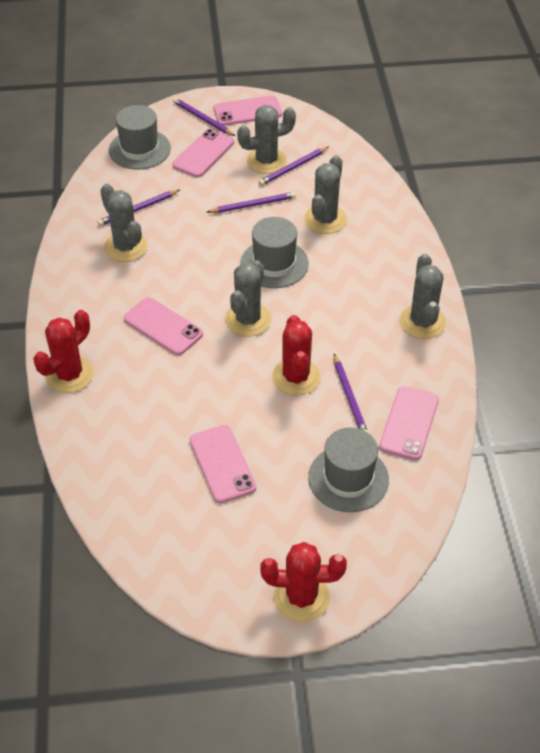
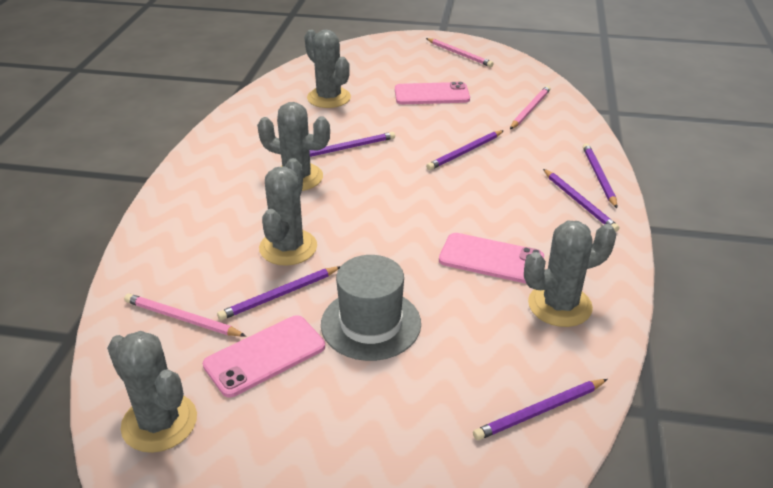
grey hat: [109,105,171,169] [240,217,309,288] [308,427,389,512] = 3 -> [321,255,421,361] = 1
pink pencil: none = 0 -> [124,294,246,337] [426,38,494,67] [510,86,551,129] = 3
pink phone: [124,297,203,355] [173,129,234,177] [190,425,256,503] [214,95,282,126] [379,386,439,460] = 5 -> [203,315,325,397] [395,82,470,104] [439,233,544,284] = 3
purple pencil: [97,190,180,226] [173,98,235,136] [207,192,296,213] [259,147,328,186] [334,354,368,433] = 5 -> [217,266,341,320] [310,132,395,157] [426,130,504,170] [473,379,608,440] [543,169,619,232] [583,143,617,208] = 6
red cactus: [33,310,94,393] [260,542,347,622] [272,315,320,396] = 3 -> none = 0

